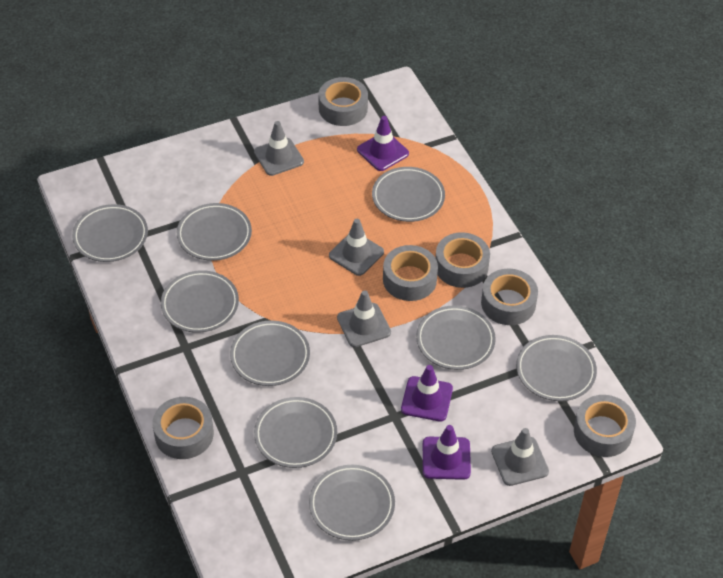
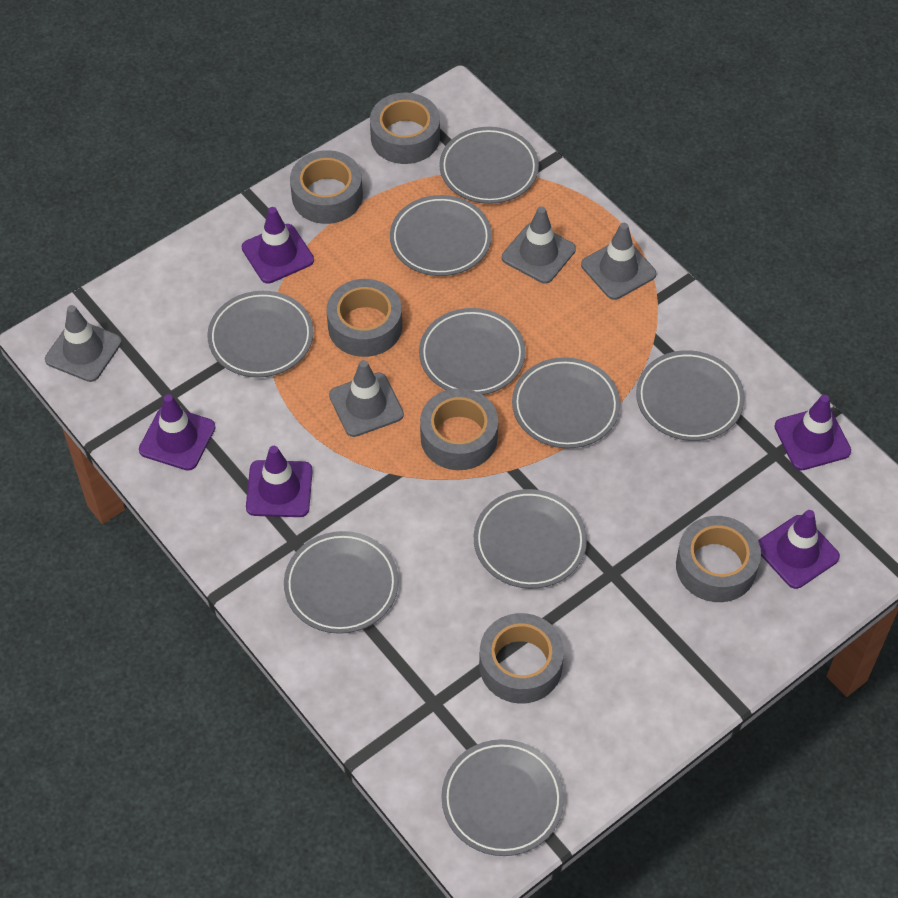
purple traffic cone: [357,116,409,171] [401,365,453,422] [423,425,471,480] = 3 -> [139,394,216,471] [242,207,314,284] [246,446,313,517] [758,510,840,589] [774,395,851,470] = 5

